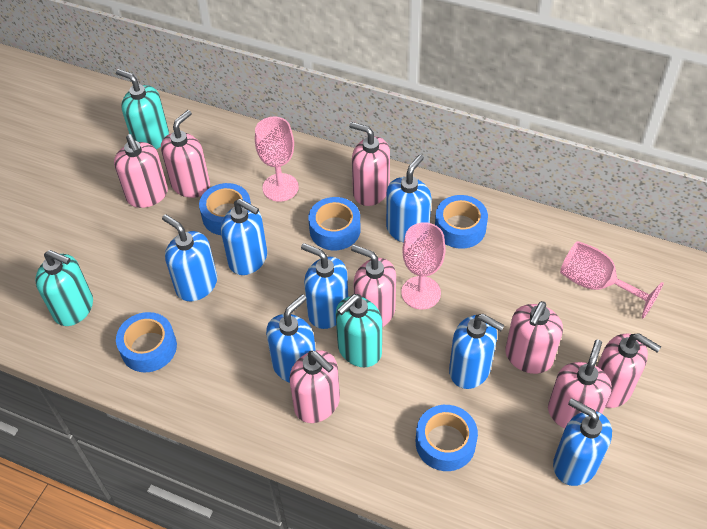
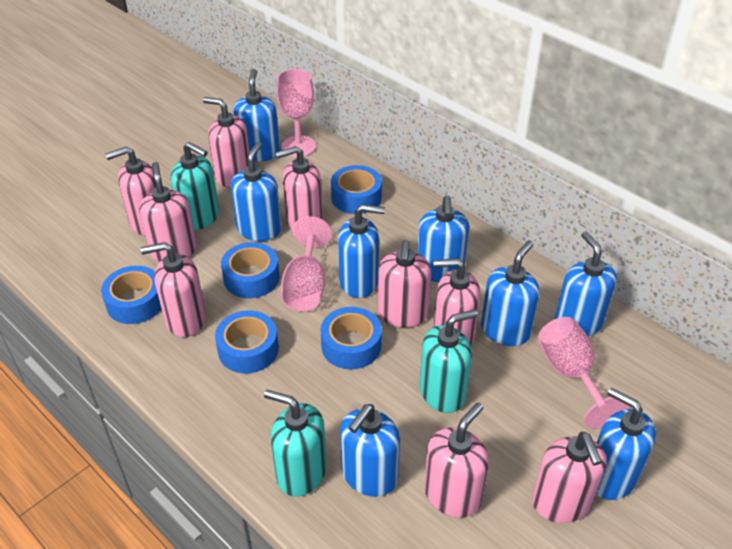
blue soap dispenser: [162,214,217,301] [221,199,267,275] [266,294,316,383] [301,243,348,329] [386,154,432,243] [449,314,505,389] [553,398,612,486] = 7 -> [231,142,282,241] [233,69,280,162] [338,204,385,298] [340,404,400,497] [417,195,469,282] [481,240,540,346] [555,231,617,337] [596,388,656,500] = 8
pink soap dispenser: [114,134,168,208] [161,110,210,198] [289,350,340,423] [349,122,390,206] [351,245,396,327] [505,301,563,374] [548,340,612,429] [597,333,661,408] = 8 -> [105,147,156,236] [139,162,197,262] [141,242,206,337] [203,97,250,187] [275,146,323,230] [378,240,432,328] [424,402,489,518] [433,258,480,346] [532,432,607,523] = 9

